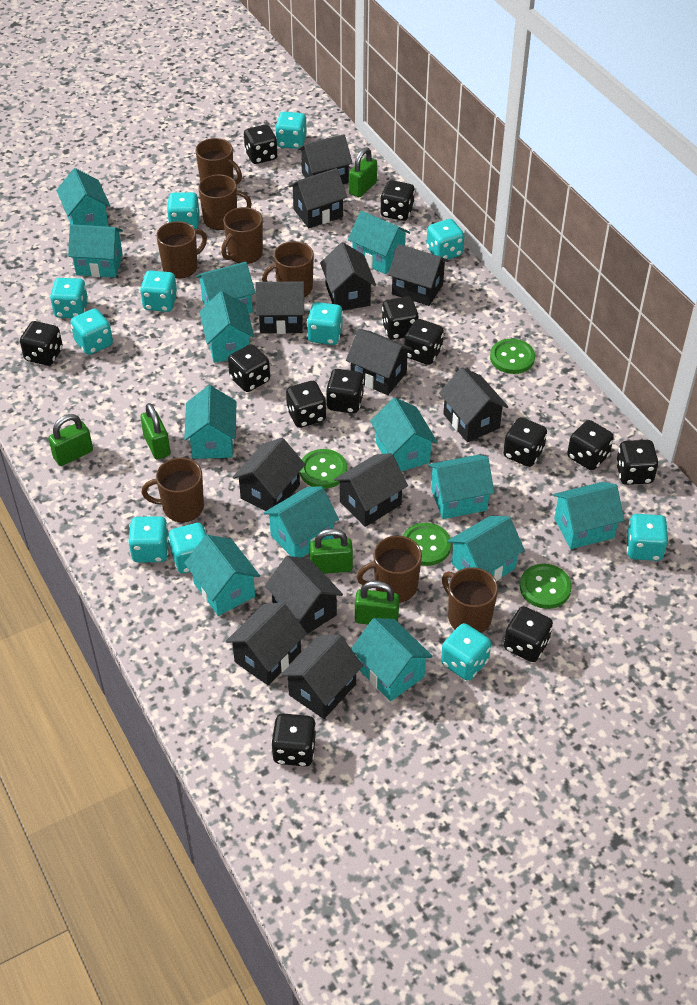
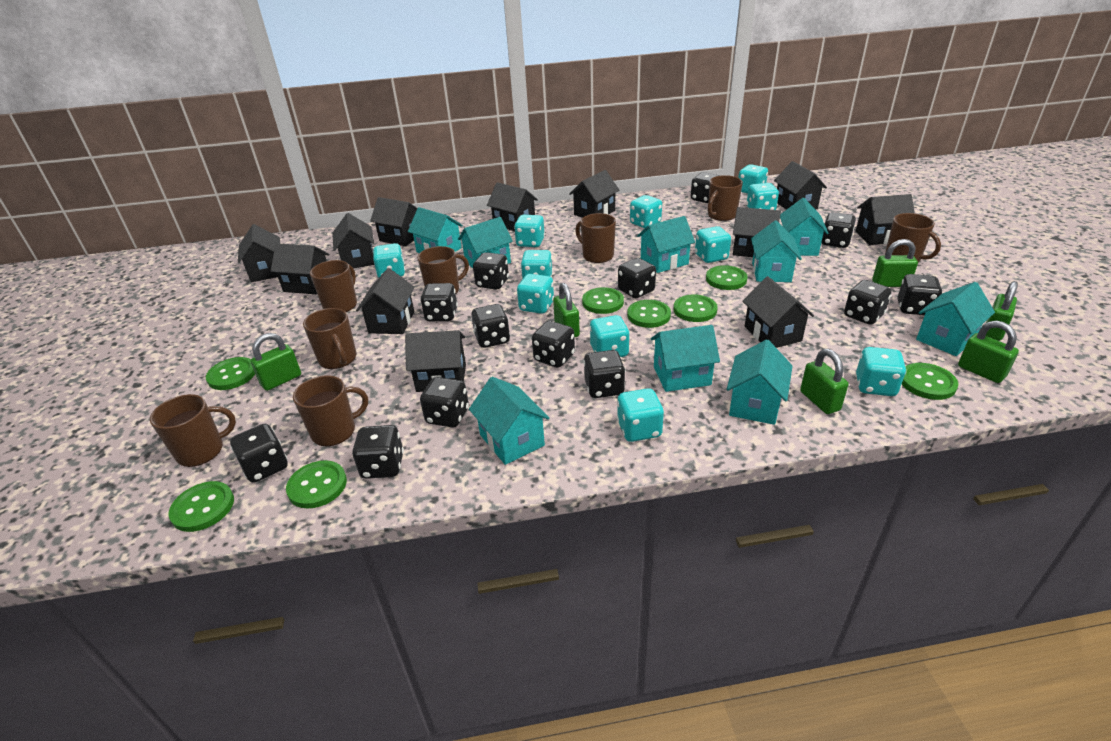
green button: [300,449,347,489] [403,523,451,566] [490,339,535,374] [520,564,572,609] = 4 -> [168,481,234,532] [206,357,255,390] [286,460,347,509] [582,287,624,314] [627,300,671,328] [674,294,718,322] [706,265,748,290] [902,363,958,400] = 8
green padlock: [48,414,93,466] [140,403,170,459] [310,528,353,574] [349,147,377,197] [355,581,399,624] = 5 -> [250,333,301,391] [553,283,580,338] [800,349,849,414] [872,239,918,287] [958,321,1019,383] [986,281,1018,341] = 6
turquoise house: [56,168,110,227] [68,224,123,278] [184,385,236,459] [184,535,260,616] [196,262,255,314] [199,291,254,363] [264,486,339,558] [348,211,410,274] [351,618,433,701] [370,398,437,472] [428,455,494,519] [448,516,525,581] [553,482,624,549] = 13 -> [408,207,463,253] [458,217,513,268] [469,377,549,465] [637,216,695,273] [651,325,720,392] [727,339,793,425] [751,220,802,282] [780,198,829,256] [916,282,995,356] = 9

